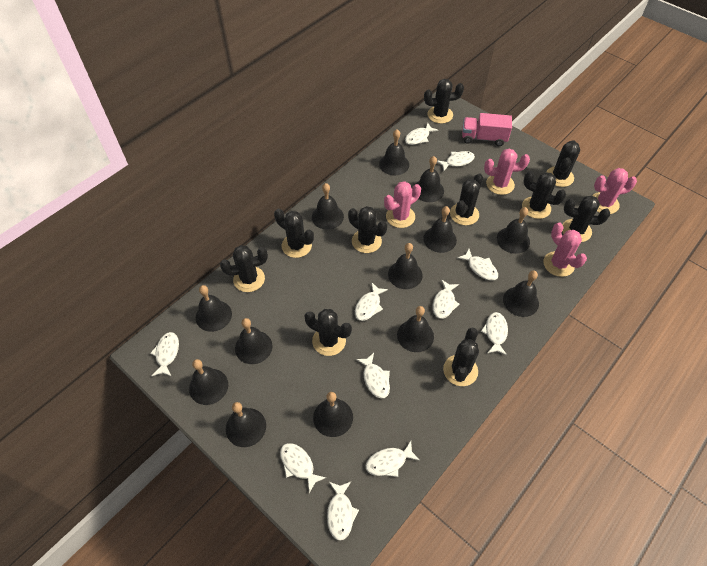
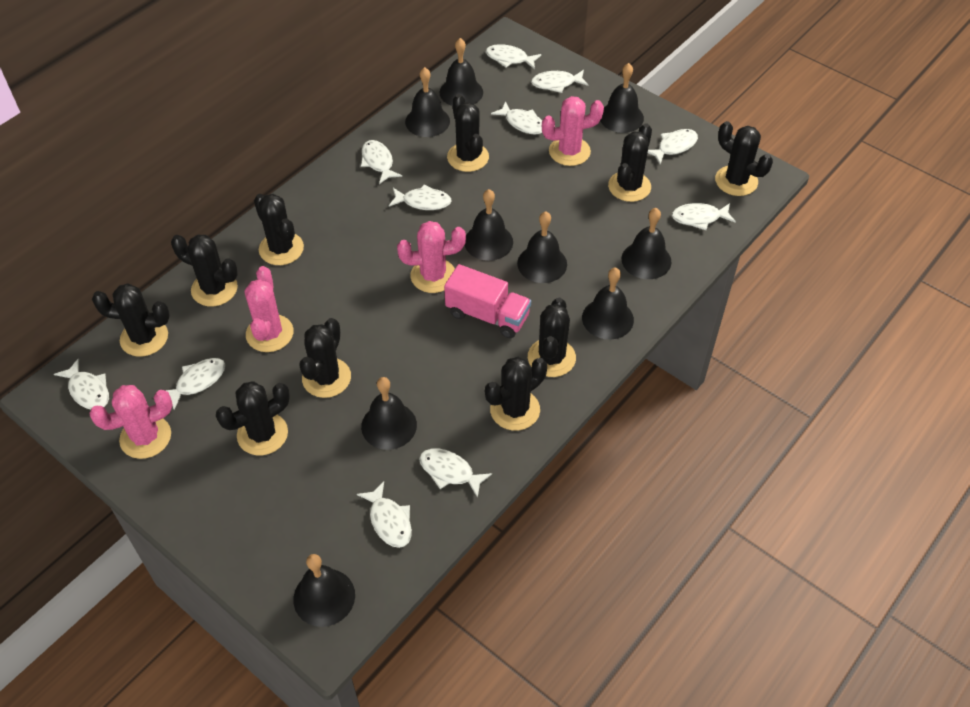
black bell: [189,359,228,405] [196,285,232,332] [226,402,266,447] [235,318,273,364] [312,183,344,230] [313,392,353,437] [379,129,409,175] [388,243,422,289] [397,306,434,352] [415,156,444,202] [423,206,457,253] [497,207,530,254] [503,270,539,317] = 13 -> [293,554,355,627] [361,377,417,450] [405,67,450,137] [440,38,483,106] [465,189,513,261] [517,211,567,283] [582,268,634,340] [600,63,644,133] [622,208,671,279] = 9

